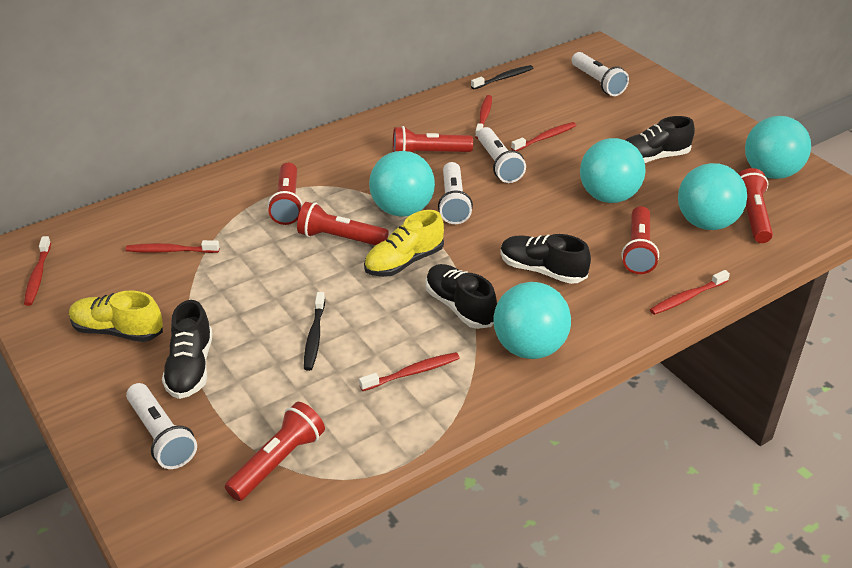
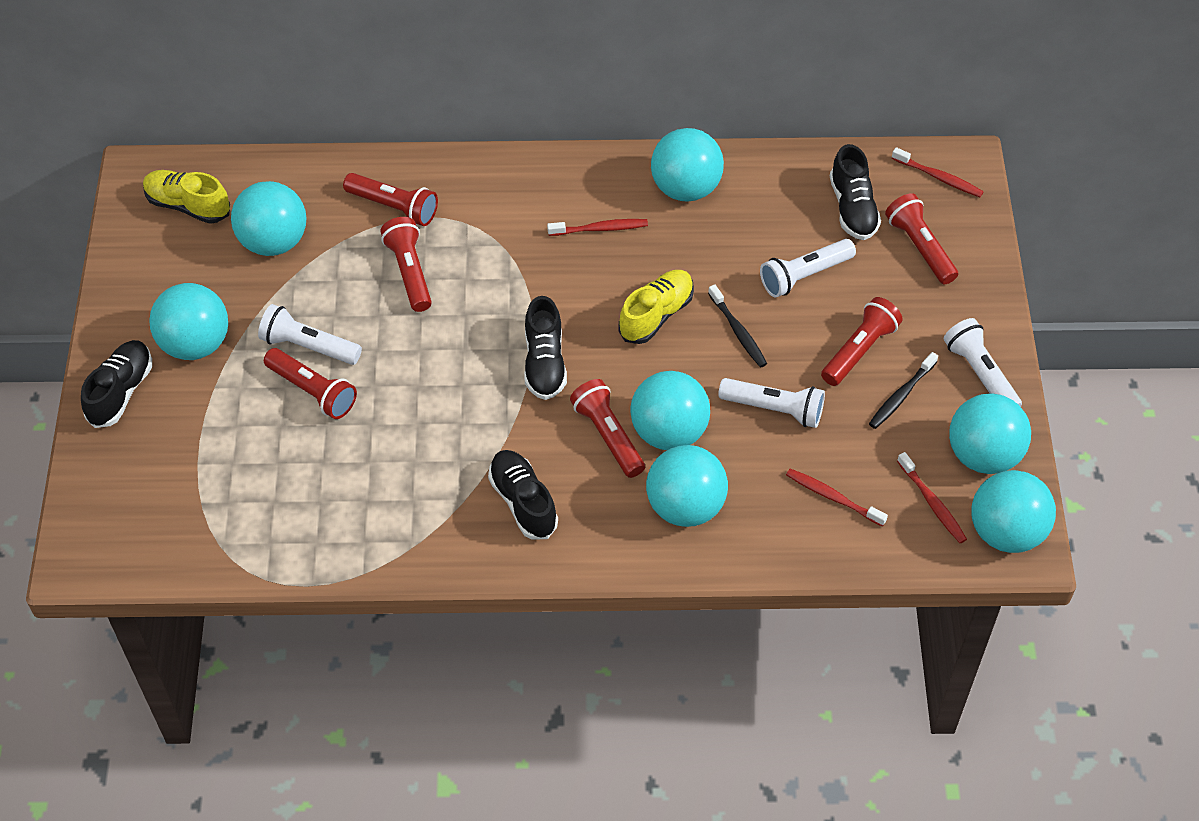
red toothbrush: [24,236,51,306] [125,240,219,253] [359,352,460,391] [475,95,492,139] [511,122,576,151] [650,270,730,315] = 6 -> [547,219,648,236] [786,469,888,527] [892,147,984,197] [897,452,967,543] = 4
turquoise ball: [369,151,435,217] [493,282,571,359] [580,138,646,203] [678,163,747,230] [745,116,811,179] = 5 -> [149,283,228,360] [231,181,306,256] [630,371,710,450] [646,445,728,527] [651,128,724,202] [949,394,1031,474] [972,470,1056,553] = 7

